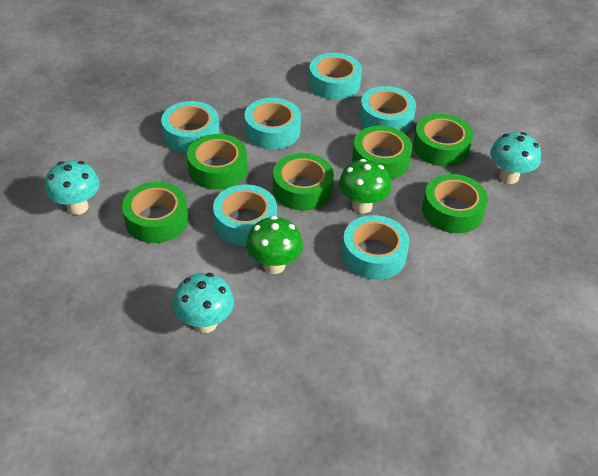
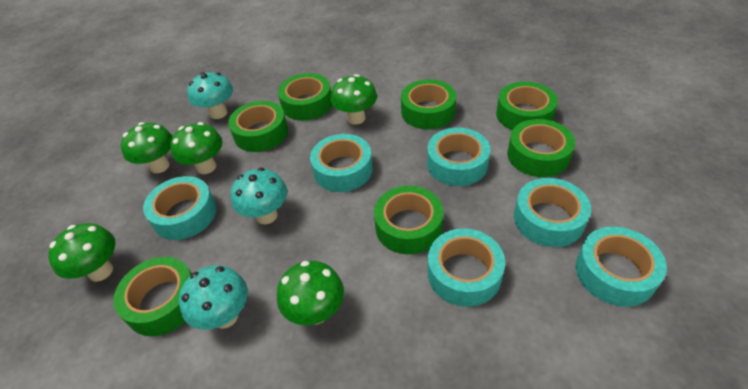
green mushroom: [246,216,303,274] [339,159,391,214] = 2 -> [48,223,115,282] [121,122,173,173] [170,122,222,174] [277,261,344,325] [331,74,377,125] = 5
green tape: [122,182,188,243] [187,134,247,190] [273,153,334,211] [352,126,412,179] [413,114,473,167] [422,174,488,233] = 6 -> [113,257,192,336] [228,101,288,152] [278,73,332,121] [374,186,443,254] [401,79,456,129] [496,82,558,130] [507,119,575,177] = 7

